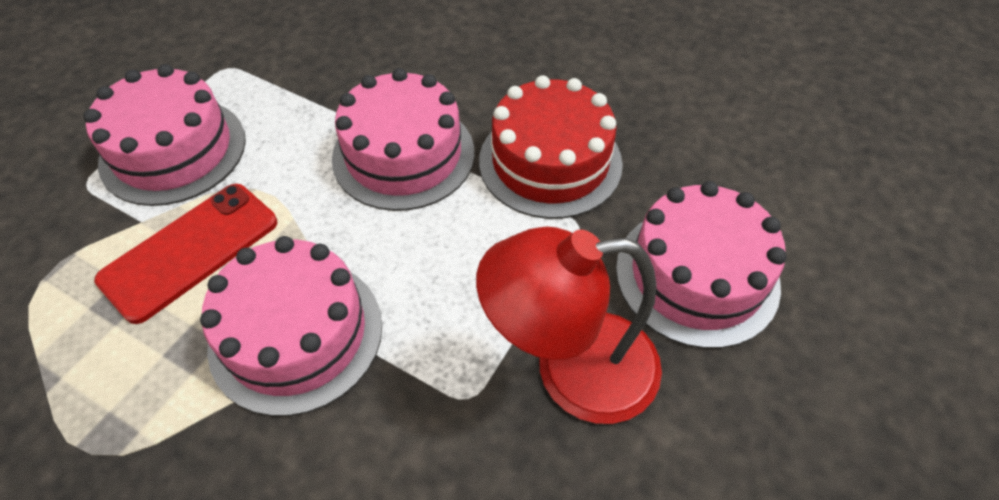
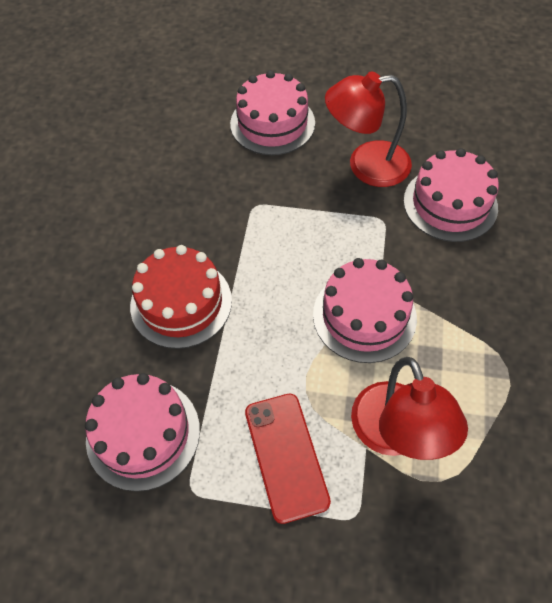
red lamp: [476,226,662,424] = 1 -> [325,71,412,187] [351,357,468,460] = 2

